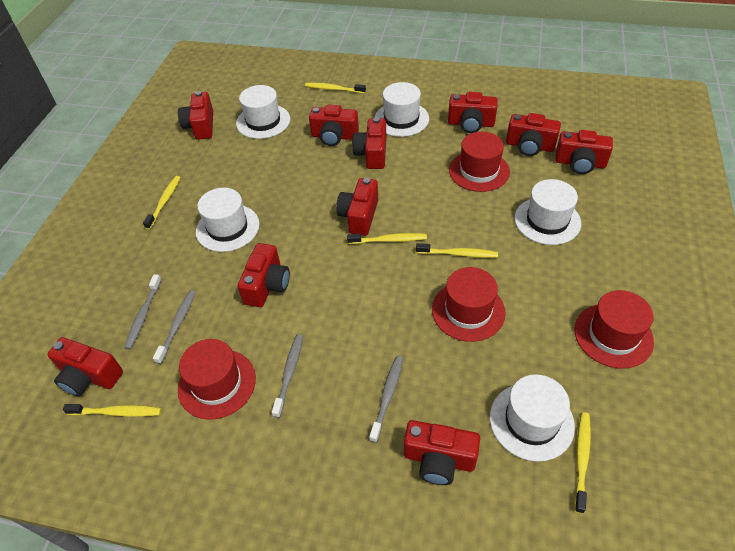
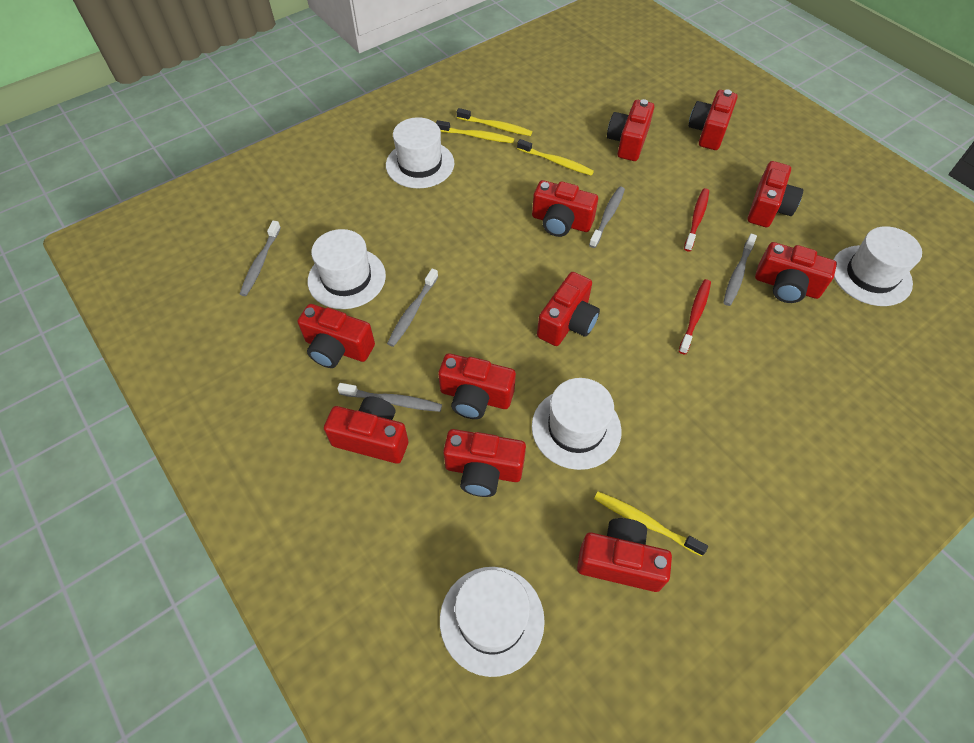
grey toothbrush: [124,274,161,349] [153,290,196,364] [272,334,303,418] [369,356,403,443] = 4 -> [240,221,281,296] [337,383,442,412] [387,268,438,347] [589,187,625,248] [723,234,757,306] = 5
red camera: [47,337,123,397] [178,91,213,140] [238,243,290,307] [309,105,359,146] [336,178,378,236] [352,117,386,169] [404,420,480,485] [448,92,498,133] [506,113,561,156] [555,130,613,174] = 10 -> [298,304,375,368] [324,396,408,464] [438,353,516,419] [443,429,526,497] [532,180,598,237] [537,272,600,346] [577,518,672,592] [607,99,654,161] [688,89,738,150] [747,161,803,227] [755,242,837,303] = 11
red hat: [178,339,256,420] [432,267,506,342] [449,132,510,192] [575,290,654,368] = 4 -> none = 0
red toothbrush: none = 0 -> [679,279,711,355] [684,188,709,252] = 2
yellow toothbrush: [63,404,162,416] [143,176,181,229] [305,83,366,93] [347,233,427,244] [416,243,498,258] [574,412,591,514] = 6 -> [436,120,514,143] [457,108,532,136] [517,139,594,176] [594,492,708,556] = 4

